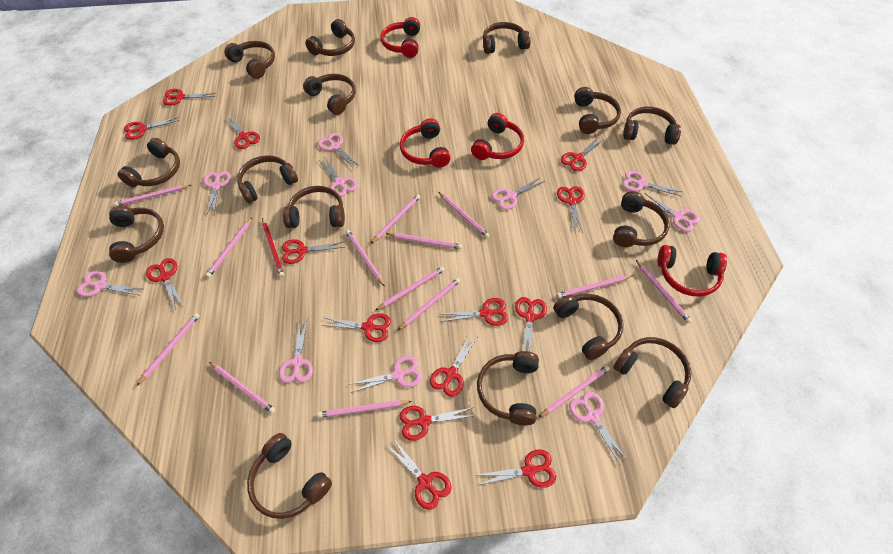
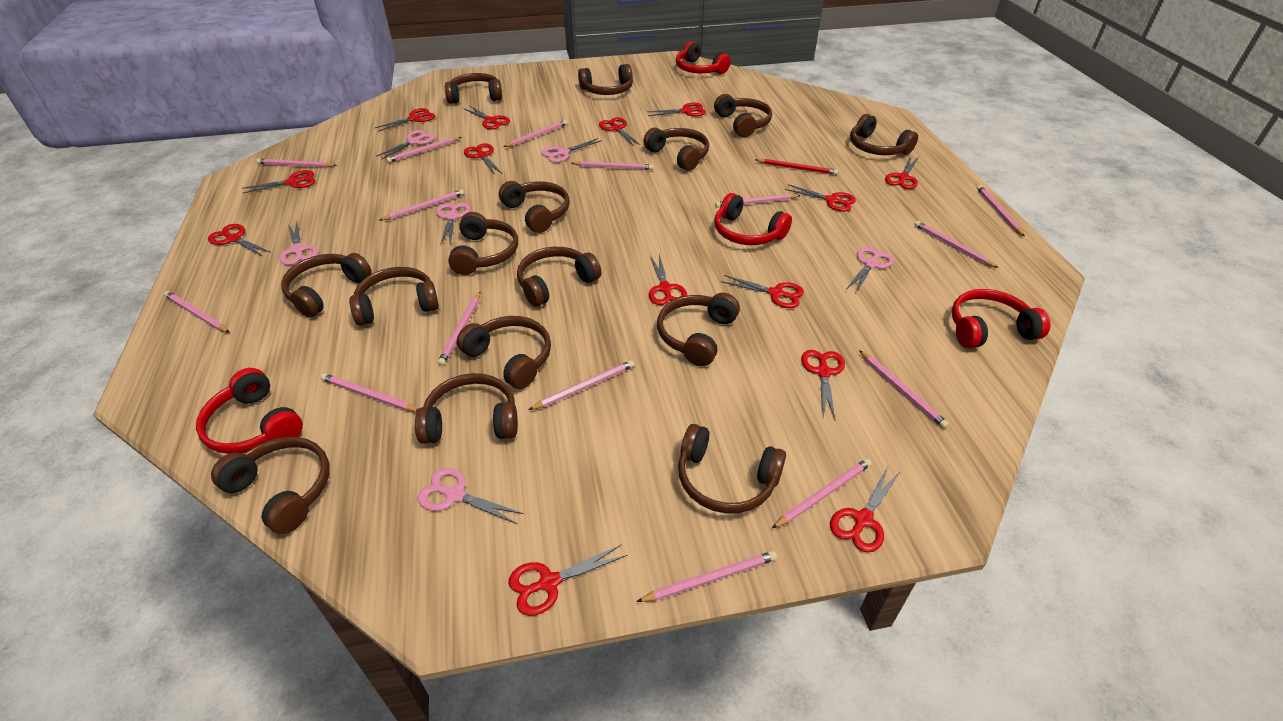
pink pencil: [114,185,191,206] [137,313,200,385] [206,218,252,278] [209,362,276,414] [317,400,412,418] [346,230,385,287] [371,194,420,244] [376,266,445,310] [386,233,462,249] [398,278,460,330] [439,192,490,238] [538,365,610,418] [557,275,633,298] [636,260,692,323] = 14 -> [164,291,230,333] [256,159,337,167] [321,373,418,412] [380,189,464,220] [386,137,461,163] [437,292,480,366] [504,120,567,147] [529,360,634,410] [571,161,653,170] [636,551,777,602] [715,194,801,208] [772,458,872,528] [859,350,949,428] [914,221,998,268] [977,185,1025,237] = 15
pink scissors: [77,271,142,297] [203,171,231,216] [279,320,313,383] [318,133,359,169] [318,157,357,197] [348,356,422,393] [491,177,545,210] [569,392,628,464] [622,171,682,197] [644,193,700,232] = 10 -> [279,222,318,265] [376,130,435,159] [417,468,524,524] [436,203,470,245] [541,138,601,163] [846,247,894,293] = 6

